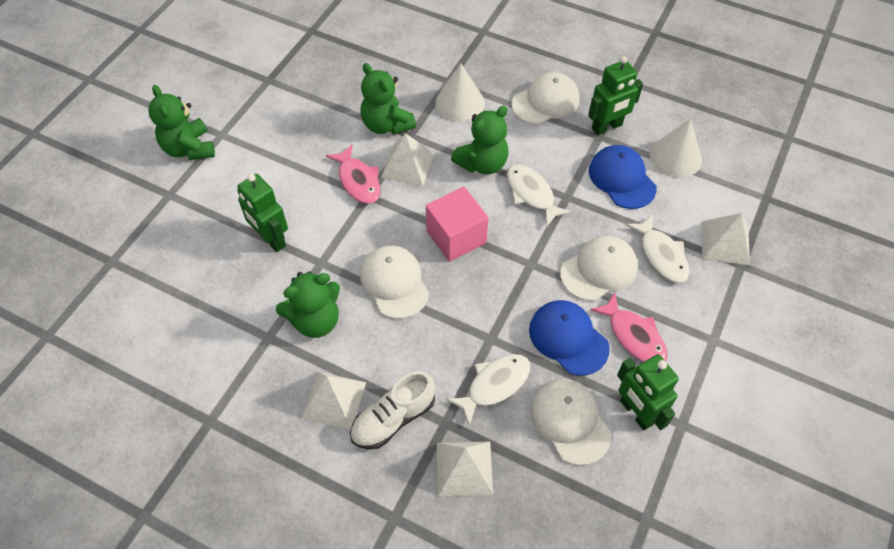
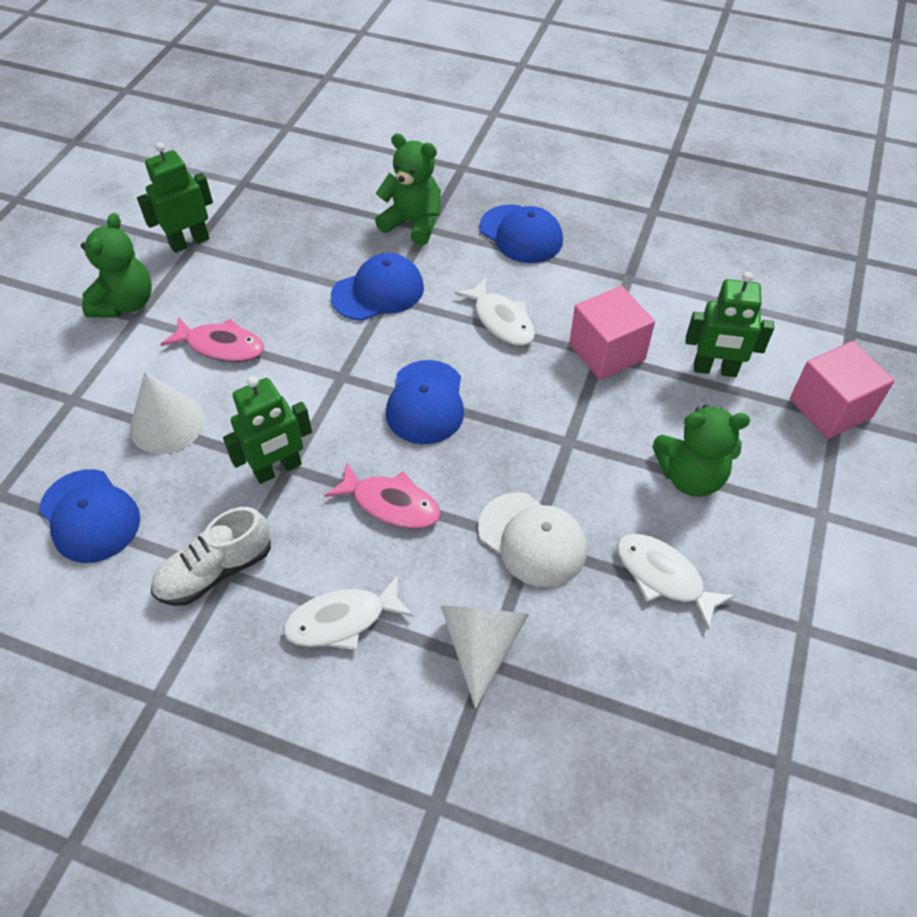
blue cap: [529,300,610,376] [589,145,657,209] = 2 -> [39,469,140,563] [331,253,424,321] [386,360,464,444] [480,204,563,263] = 4
green teddy bear: [148,85,215,160] [276,271,340,338] [360,63,416,135] [451,106,509,174] = 4 -> [81,213,152,318] [375,133,441,245] [652,405,750,497] = 3
pink cube: [426,187,488,262] = 1 -> [569,286,655,380] [790,341,895,439] = 2
white cap: [360,245,429,319] [511,72,579,125] [530,379,611,466] [560,236,638,301] = 4 -> [478,492,587,587] = 1
white pyramid: [301,372,366,430] [381,133,435,186] [437,442,493,496] [702,213,750,265] = 4 -> none = 0

